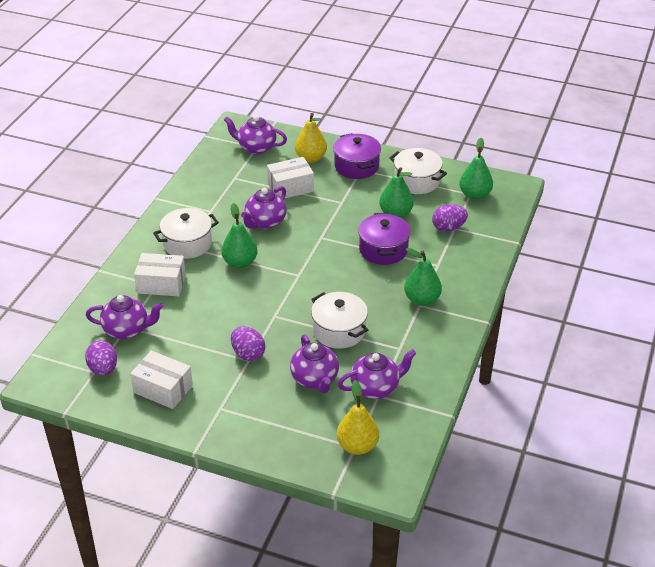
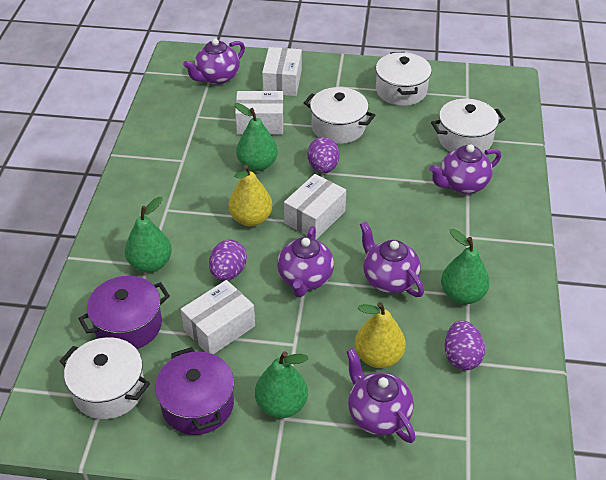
white box: [130,351,193,409] [134,253,186,296] [267,157,314,199] = 3 -> [181,280,255,354] [235,91,284,135] [262,47,302,96] [284,174,346,240] = 4
white pot: [153,208,219,259] [311,292,368,349] [390,148,447,194] = 3 -> [59,337,150,419] [304,87,375,144] [376,52,432,106] [431,99,505,153] = 4

